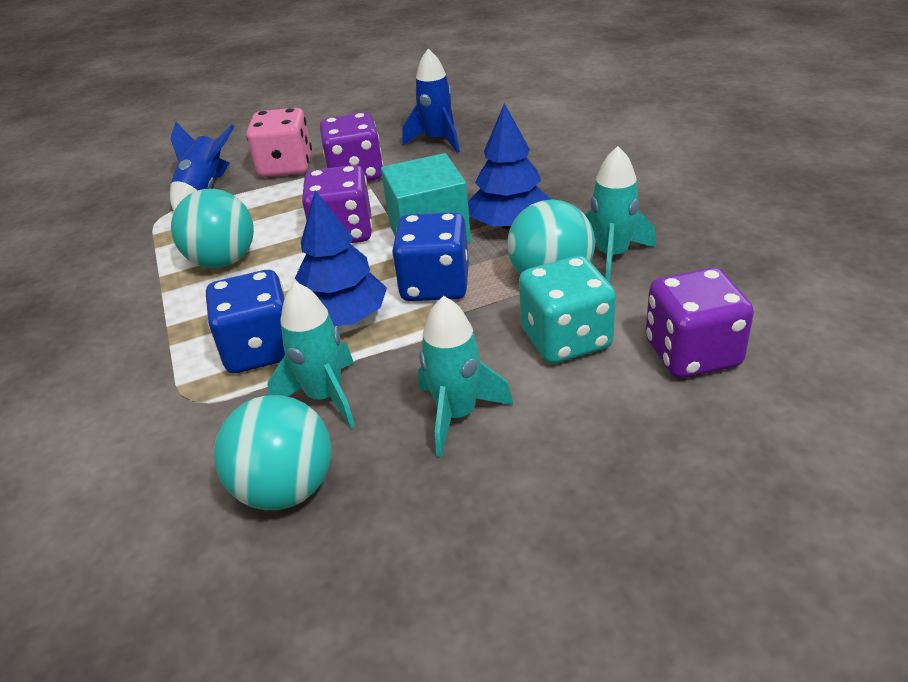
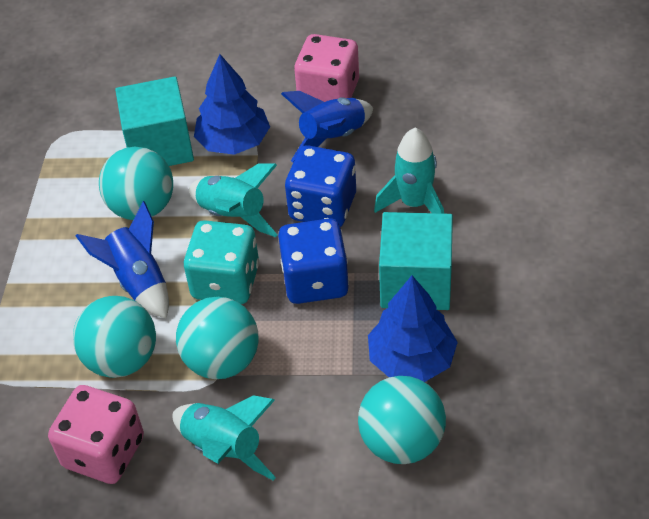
pink dice: [246,108,312,177] = 1 -> [48,385,144,484] [294,34,359,102] = 2
purple dice: [302,165,372,243] [320,112,383,181] [646,267,754,378] = 3 -> none = 0
turquoise ball: [171,189,254,268] [214,395,331,510] [507,199,595,274] = 3 -> [73,296,156,378] [99,147,173,220] [176,297,258,379] [358,376,446,464] = 4
turquoise cube: [381,153,471,244] = 1 -> [115,76,194,166] [379,212,453,310] = 2

